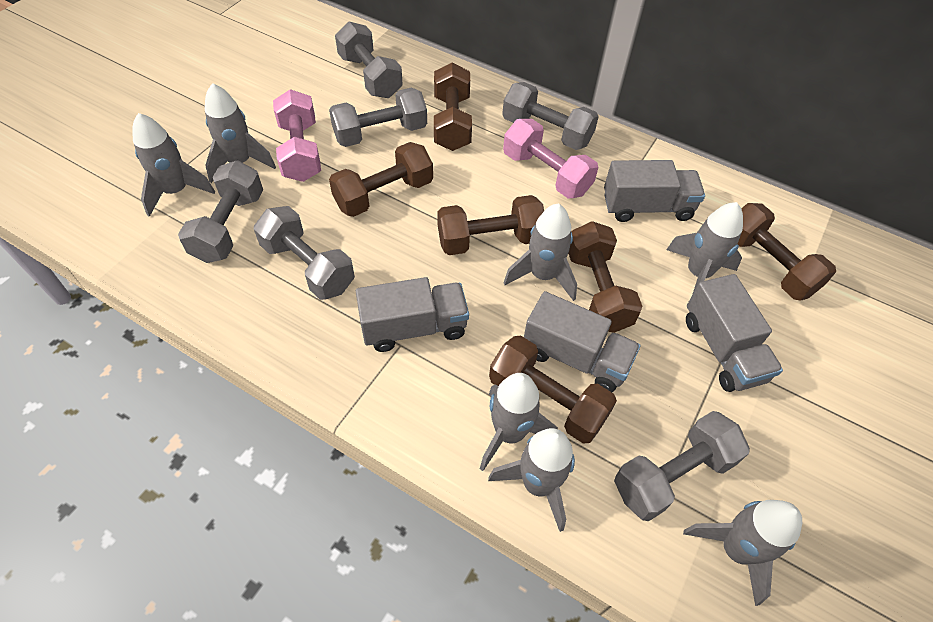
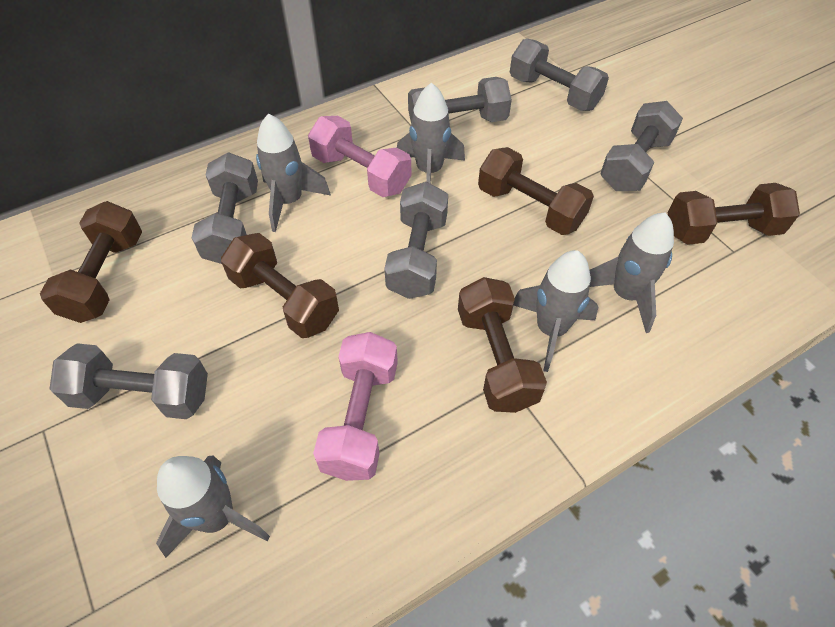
brown dumbbell: [329,142,433,217] [434,63,472,151] [437,195,544,255] [489,336,617,443] [568,221,643,333] [738,203,836,300] = 6 -> [40,201,142,323] [221,233,339,338] [458,277,547,413] [478,147,594,235] [668,183,800,245] = 5
grey rocket: [132,113,215,217] [205,83,276,183] [480,373,558,471] [488,428,575,532] [504,204,577,301] [666,202,743,295] [683,500,802,606] = 7 -> [156,455,270,558] [256,113,331,232] [397,82,465,183] [514,250,598,372] [589,212,674,333] = 5
grey truck: [356,277,469,352] [524,291,640,392] [604,160,705,222] [686,274,783,392] = 4 -> none = 0

